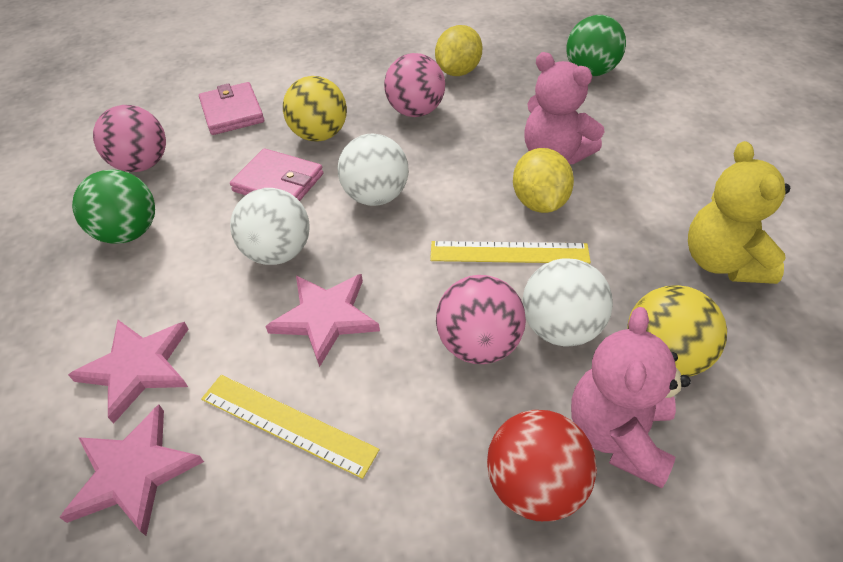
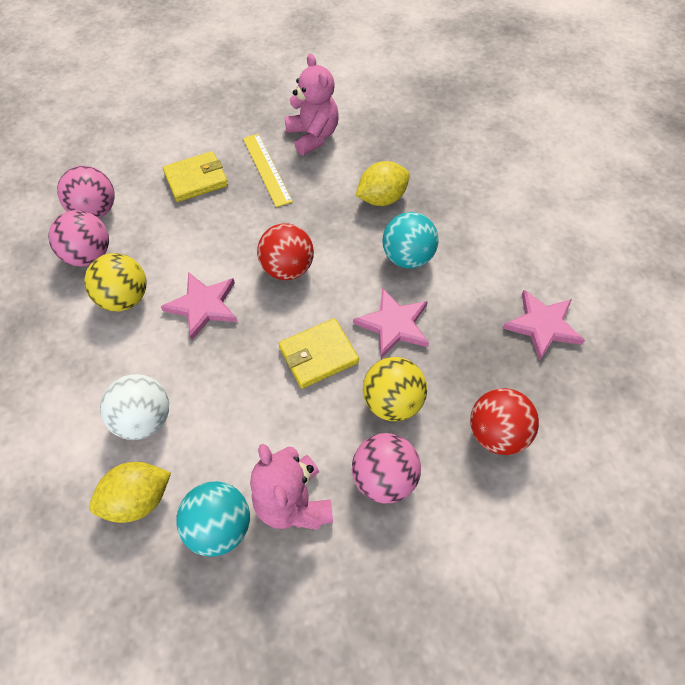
green ball: [72,169,155,244] [566,15,626,76] = 2 -> none = 0
pink wallet: [199,82,264,135] [230,148,323,201] = 2 -> none = 0
red ball: [487,410,597,521] = 1 -> [257,223,314,280] [470,388,539,455] = 2
turquoise ball: none = 0 -> [177,481,250,557] [382,212,439,268] = 2
white ball: [230,188,310,265] [338,134,409,206] [522,258,613,347] = 3 -> [100,374,169,440] = 1
yellow ruler: [201,375,380,479] [430,241,591,264] = 2 -> [243,134,293,207] = 1
yellow teddy bear: [688,141,790,284] = 1 -> none = 0
yellow wallet: none = 0 -> [163,151,228,202] [278,318,359,389] = 2

